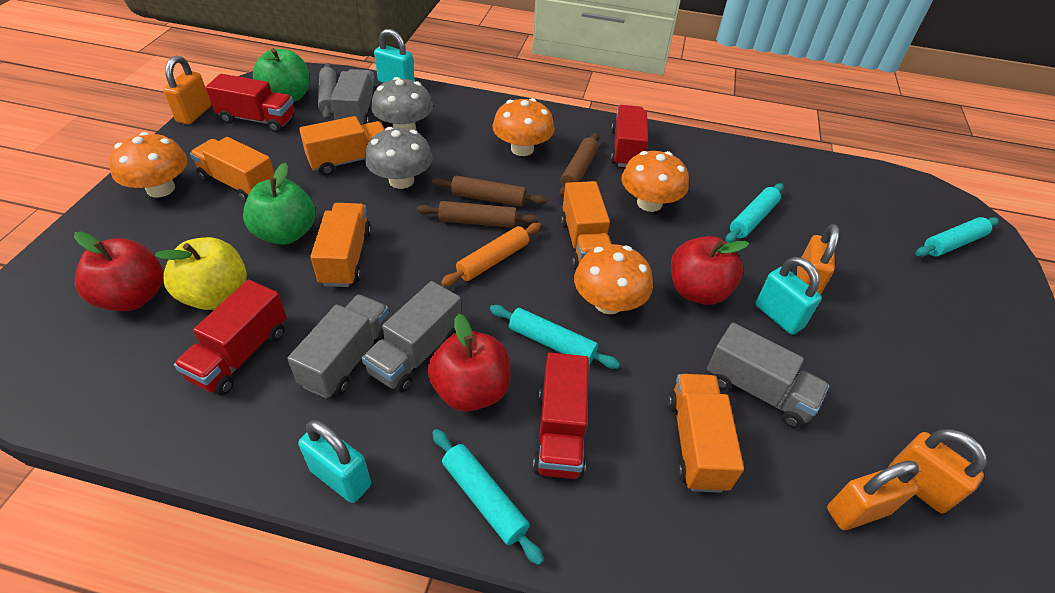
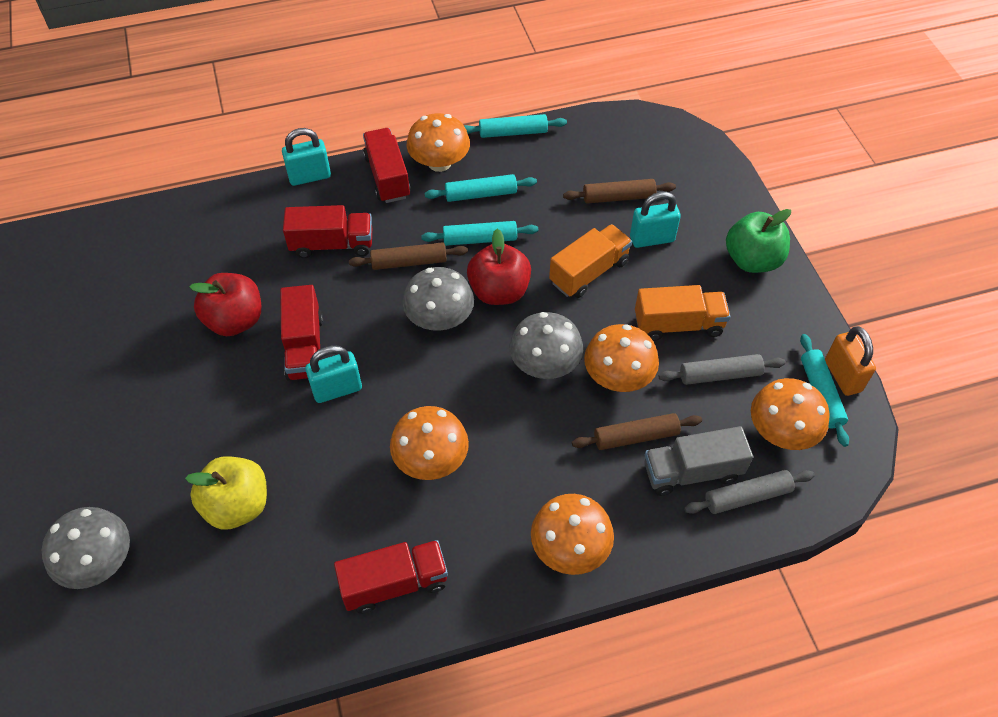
green apple: [243,163,315,245] [253,48,309,102] = 2 -> [726,209,791,273] = 1
grey mushroom: [365,127,433,189] [371,77,433,130] = 2 -> [42,507,130,589] [403,267,474,331] [509,312,583,379] = 3
grey rolling pin: [318,63,336,120] = 1 -> [659,354,785,385] [684,470,815,514] = 2
grey truck: [287,294,389,398] [331,69,377,125] [362,281,461,393] [707,323,829,428] = 4 -> [644,426,753,496] = 1
orange mushroom: [109,132,188,197] [492,98,555,156] [574,244,653,314] [621,151,689,212] = 4 -> [390,406,469,480] [406,113,470,172] [531,494,614,575] [584,324,659,392] [751,378,830,450] = 5
orange padlock: [163,56,211,124] [797,224,839,295] [827,460,919,530] [888,429,987,513] = 4 -> [825,326,876,396] = 1
orange rolling pin: [441,223,541,286] = 1 -> none = 0
orange truck: [190,137,274,202] [299,116,385,175] [310,203,372,287] [561,181,611,270] [668,374,744,493] = 5 -> [549,224,632,298] [635,285,730,341] = 2
red apple: [74,231,163,311] [428,313,510,412] [671,236,749,305] = 3 -> [190,273,261,336] [467,229,531,305] = 2

